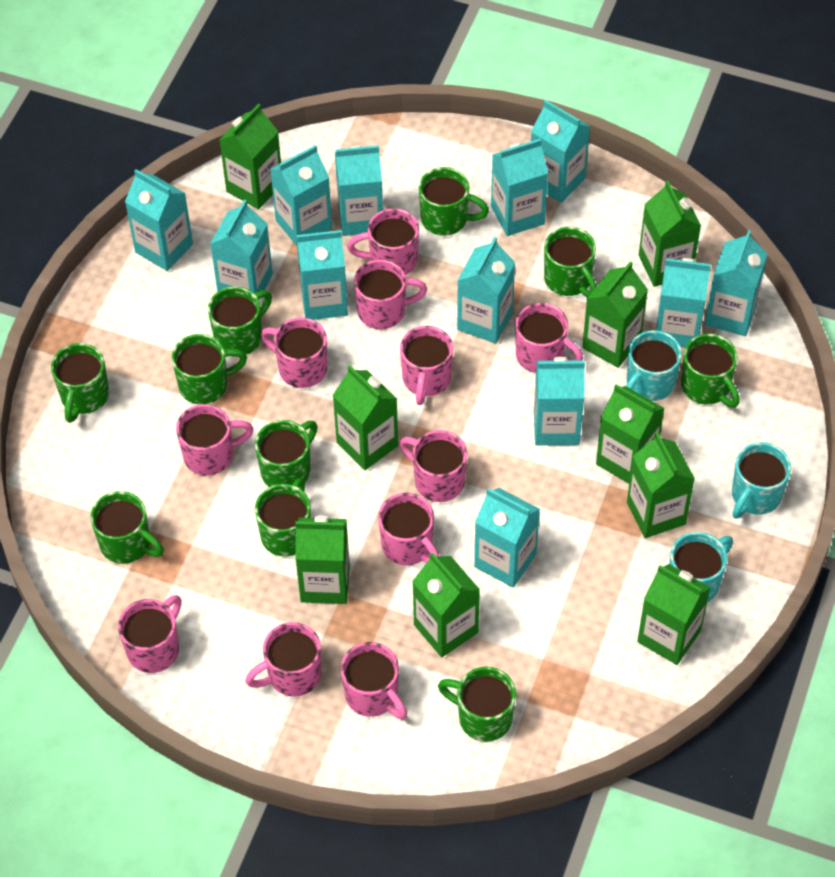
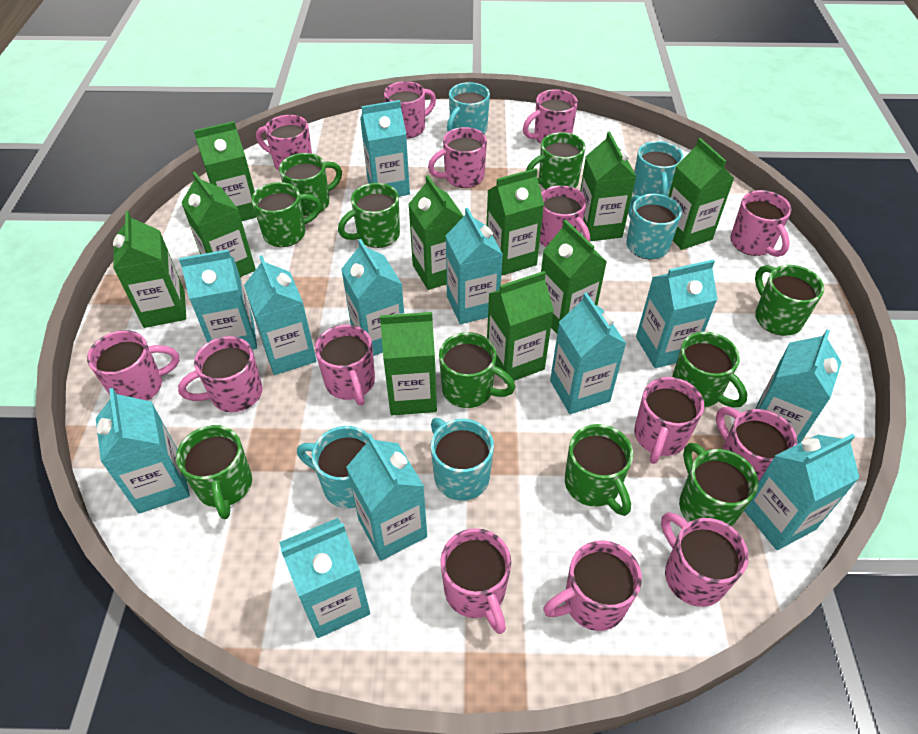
green carton: [220,104,281,210] [295,515,350,604] [332,366,398,470] [412,552,480,657] [582,261,648,368] [596,384,665,484] [627,432,695,538] [637,564,710,665] [639,181,701,287] = 9 -> [113,211,186,328] [181,172,256,277] [194,121,256,221] [380,312,437,415] [408,175,464,290] [487,168,544,276] [487,271,554,383] [541,220,607,334] [580,132,636,241] [668,138,734,250] = 10
pink mug: [118,595,182,673] [176,404,254,476] [245,622,321,697] [261,318,327,388] [341,642,407,719] [347,208,419,275] [354,259,427,329] [378,493,440,566] [400,326,453,405] [400,430,467,502] [515,303,583,373] = 11 -> [87,330,179,401] [178,336,263,412] [256,115,312,171] [315,325,375,406] [384,81,436,139] [428,127,487,188] [441,528,511,634] [523,89,578,144] [540,185,590,247] [543,540,642,631] [634,377,704,464] [661,512,749,607] [716,407,797,482] [730,190,792,257] = 14
turquoise mug: [626,330,682,401] [669,532,733,603] [732,442,791,519] = 3 -> [297,426,368,508] [431,418,494,501] [447,82,490,134] [627,194,682,259] [633,141,684,196] = 5

